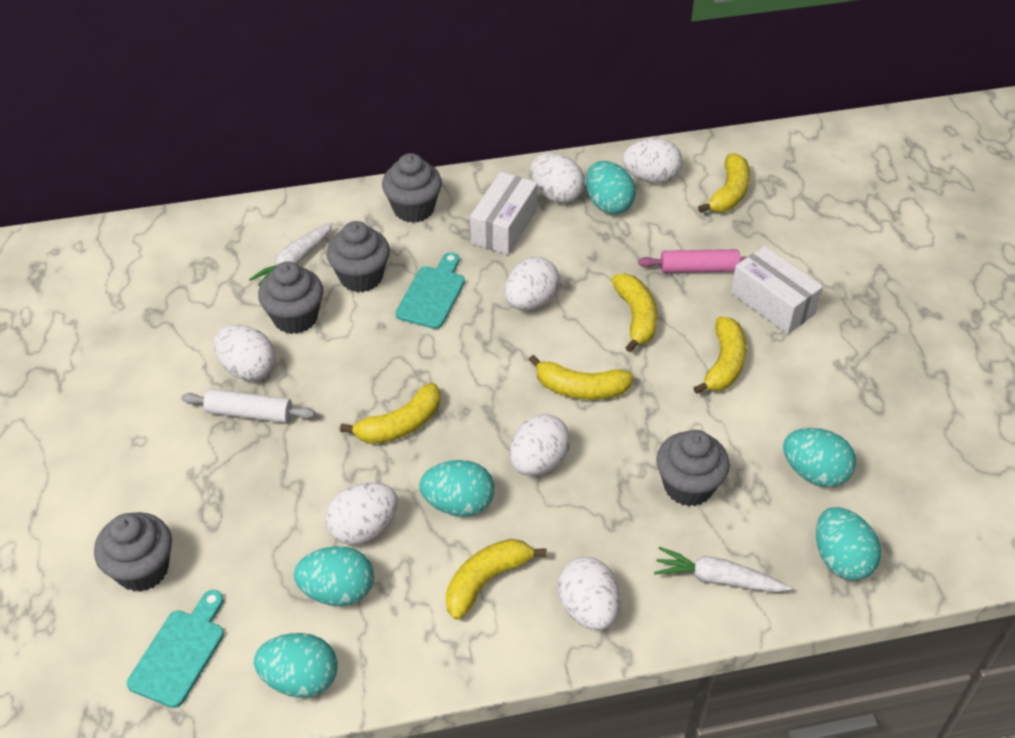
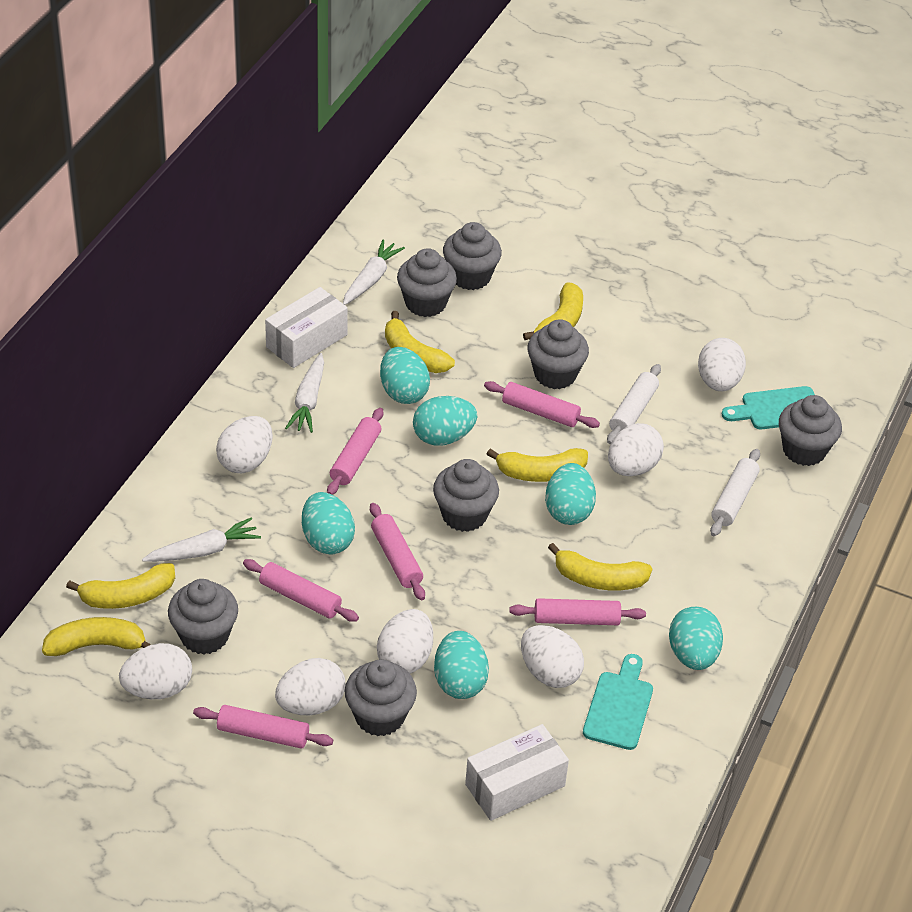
grey cupcake: [94,512,172,592] [258,262,323,334] [326,221,390,293] [382,153,442,223] [656,430,730,506] = 5 -> [168,579,238,654] [345,659,417,736] [397,248,457,317] [433,459,499,532] [443,222,502,290] [527,319,589,389] [779,395,842,466] = 7
pink rolling pin: [638,249,747,273] = 1 -> [193,705,333,749] [243,559,359,622] [327,408,383,495] [370,503,425,600] [484,381,600,428] [509,598,646,625] = 6
white carrot: [249,222,333,286] [654,546,792,592] = 2 -> [142,518,261,562] [285,353,324,433] [343,240,405,305] = 3
white rolling pin: [181,389,315,423] = 1 -> [607,364,661,444] [710,449,760,536] = 2

